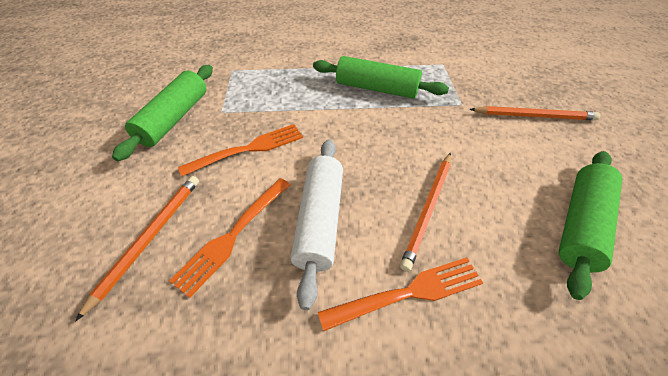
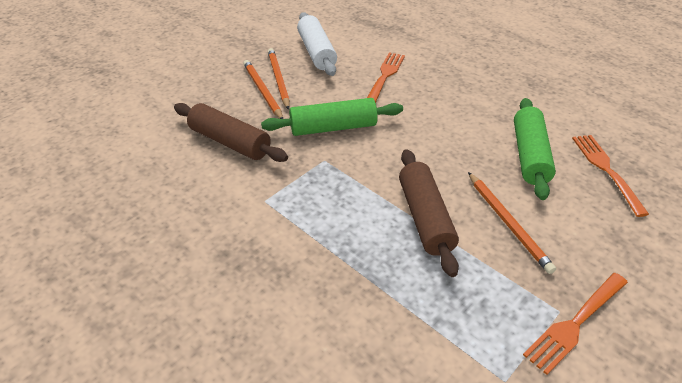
brown rolling pin: none = 0 -> [174,103,288,162] [399,149,459,277] = 2
green rolling pin: [112,65,213,161] [313,56,449,99] [559,151,622,300] = 3 -> [261,98,403,136] [514,98,556,200] = 2

